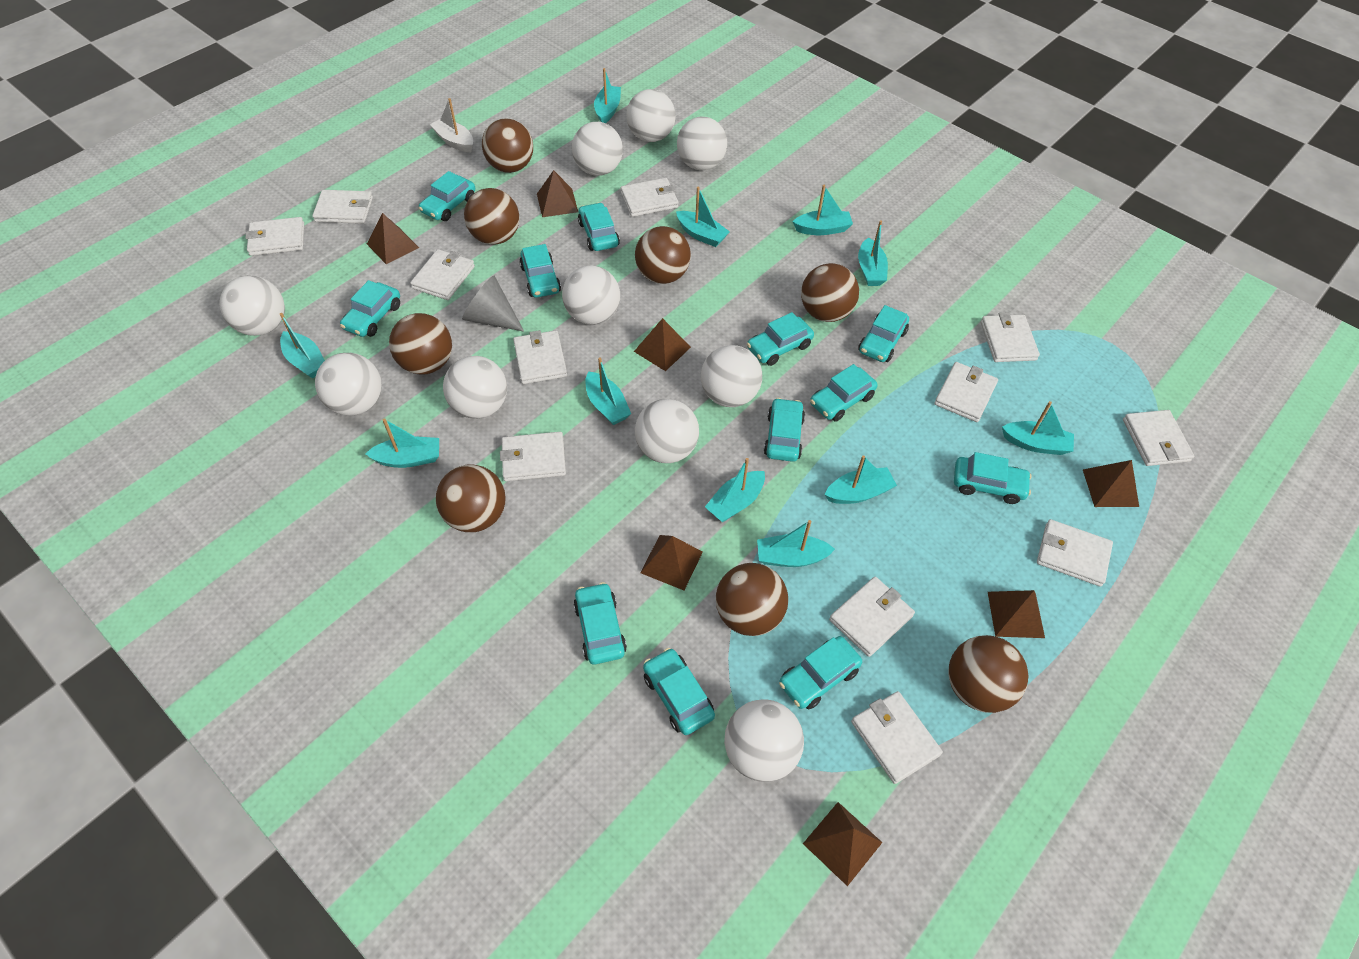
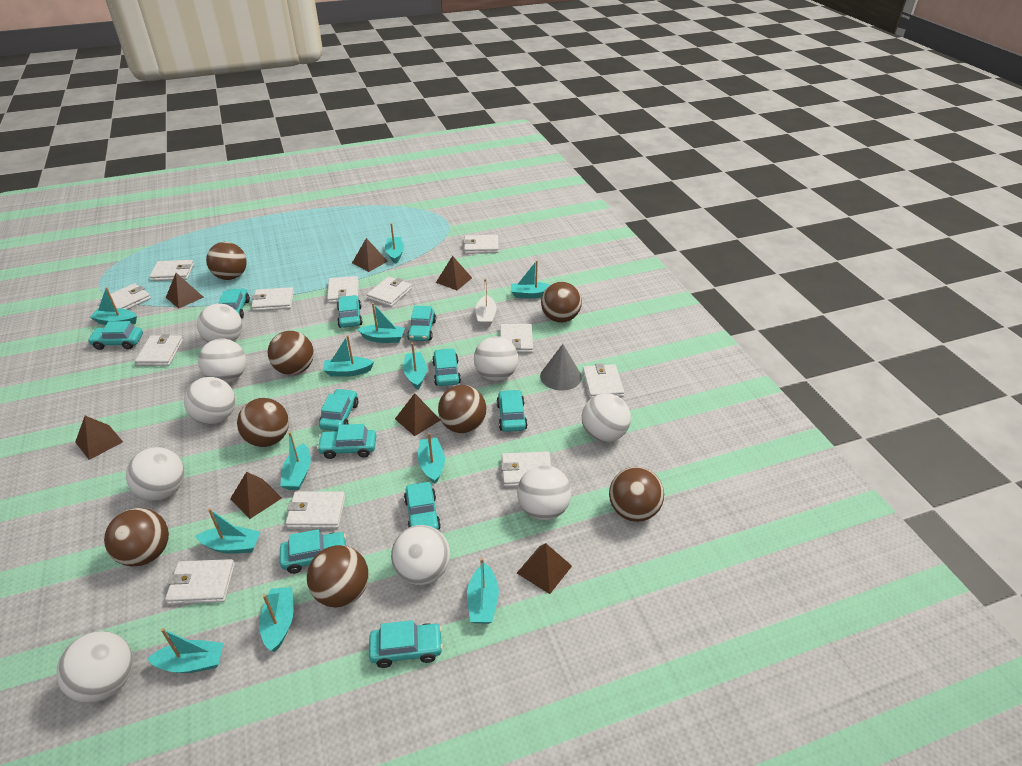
turquoise boat: [280,313,325,378] [365,418,439,468] [585,357,631,425] [594,68,621,123] [676,187,730,247] [705,458,765,523] [757,520,835,567] [793,185,853,235] [825,455,897,504] [858,220,888,286] [1002,401,1074,455] = 11 -> [90,287,137,325] [147,628,224,673] [196,508,260,554] [259,587,293,652] [280,432,311,490] [323,335,374,377] [357,303,405,343] [385,223,404,264] [403,342,427,390] [418,433,445,484] [467,558,499,624] [511,260,550,299] = 12
turquoise car: [340,280,400,337] [419,171,475,221] [519,244,561,298] [573,582,627,664] [578,202,620,251] [643,648,715,735] [747,312,814,366] [764,398,805,462] [779,636,862,710] [810,364,878,422] [858,305,909,362] [954,452,1032,504] = 12 -> [87,321,143,350] [218,288,250,319] [280,529,346,574] [317,424,376,459] [319,388,358,431] [337,295,363,328] [369,620,443,668] [404,482,441,530] [407,306,436,341] [432,348,461,386] [496,389,528,432] = 11
white ball: [220,276,285,336] [315,353,382,416] [443,356,507,419] [562,266,620,325] [572,122,623,176] [626,89,676,142] [635,399,699,463] [677,117,727,170] [701,345,762,407] [724,699,804,782] = 10 -> [56,631,133,703] [126,447,184,500] [184,377,235,424] [197,304,242,343] [198,339,246,383] [391,525,450,585] [474,336,518,381] [517,465,572,520] [582,393,631,442] = 9

